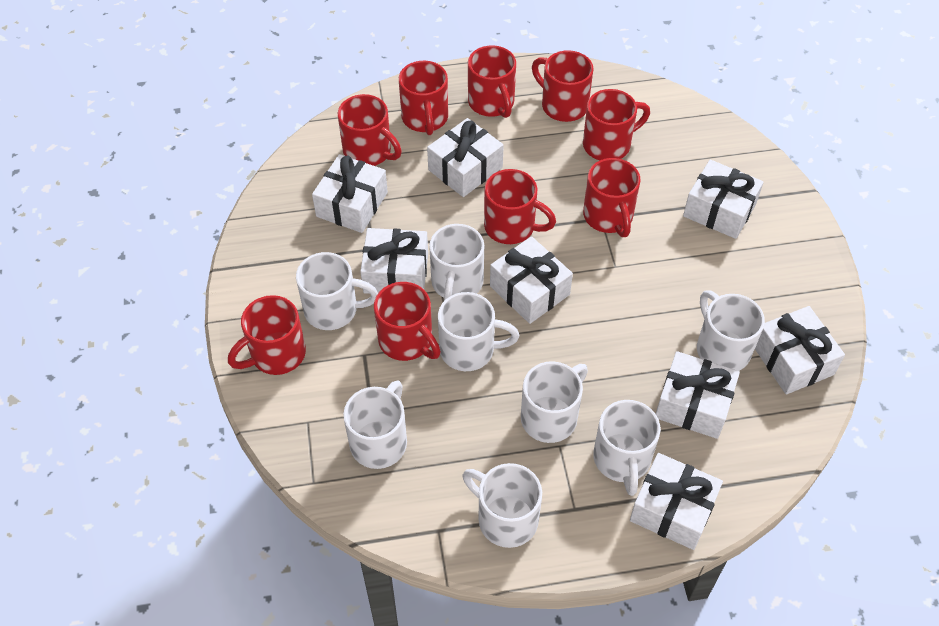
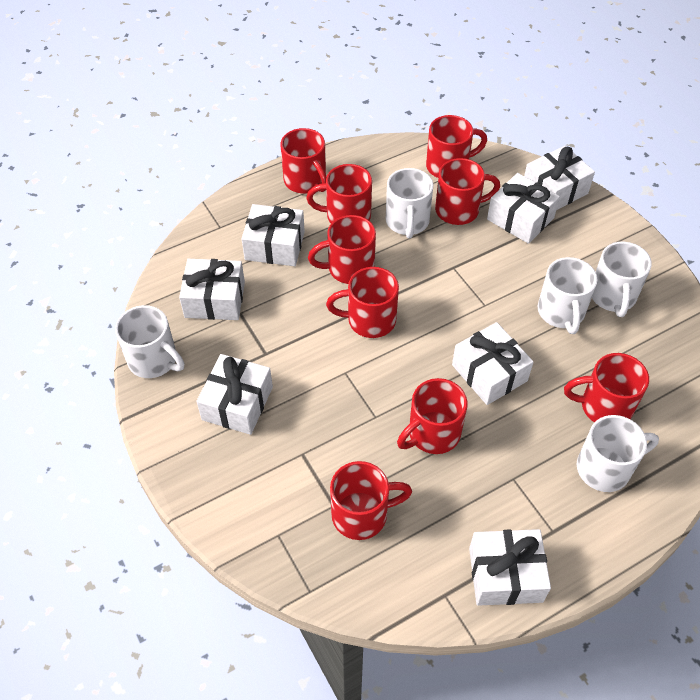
white gift: [312,154,388,233] [360,228,428,294] [427,118,504,197] [490,236,573,324] [630,453,723,550] [656,351,740,439] [683,160,764,239] [755,306,845,394] = 8 -> [179,259,245,320] [197,354,273,435] [241,204,305,266] [452,322,534,405] [469,529,551,606] [487,173,560,244] [524,146,595,210] = 7
white mug: [296,252,378,330] [343,380,407,469] [429,224,484,301] [438,292,519,371] [463,463,542,548] [521,361,588,443] [593,400,660,496] [697,290,765,371] = 8 -> [115,305,184,378] [386,168,433,239] [538,257,598,334] [577,415,659,492] [592,242,652,317] = 5

